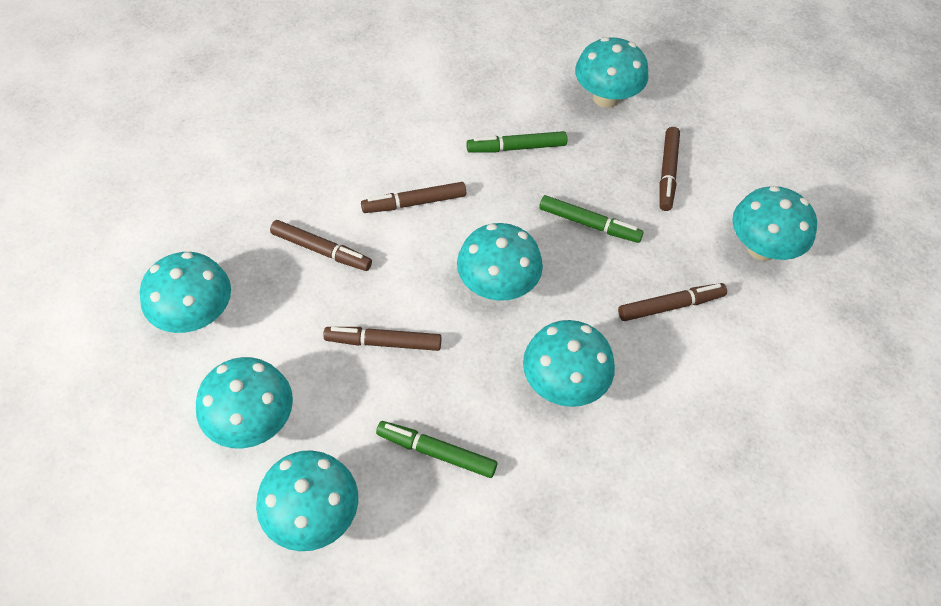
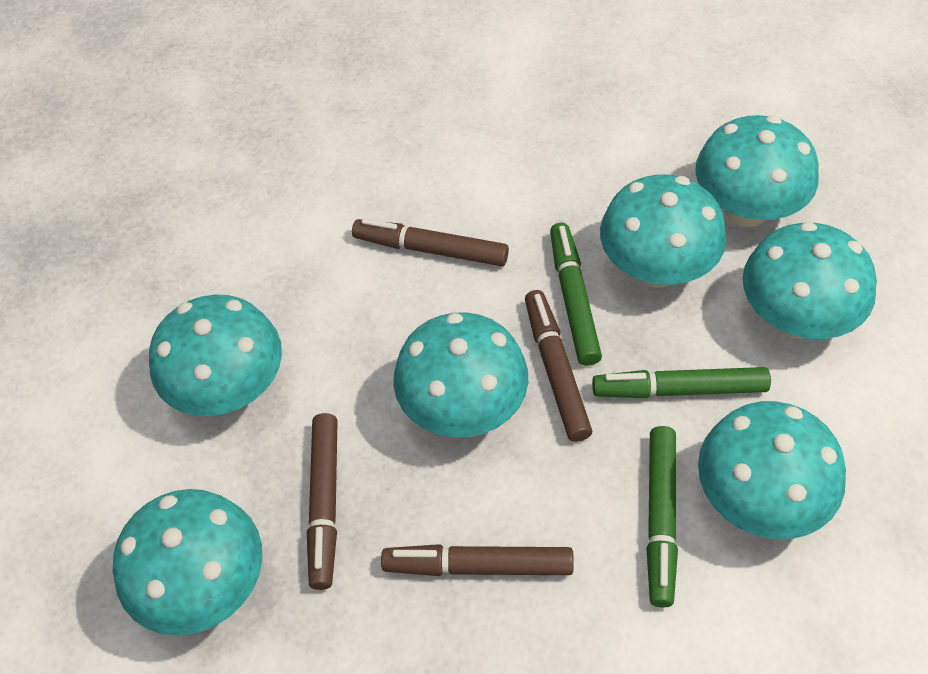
brown marker: [270,220,372,271] [323,327,442,351] [361,182,466,213] [618,283,727,321] [659,127,680,211] = 5 -> [307,413,338,590] [352,218,509,266] [381,544,574,576] [525,290,592,442] = 4

